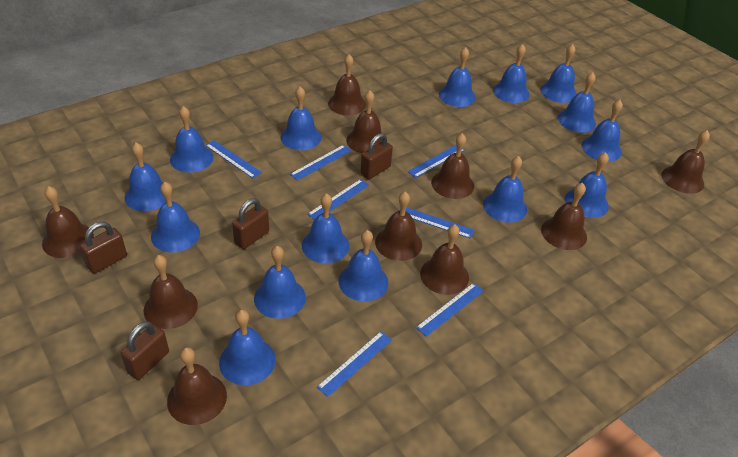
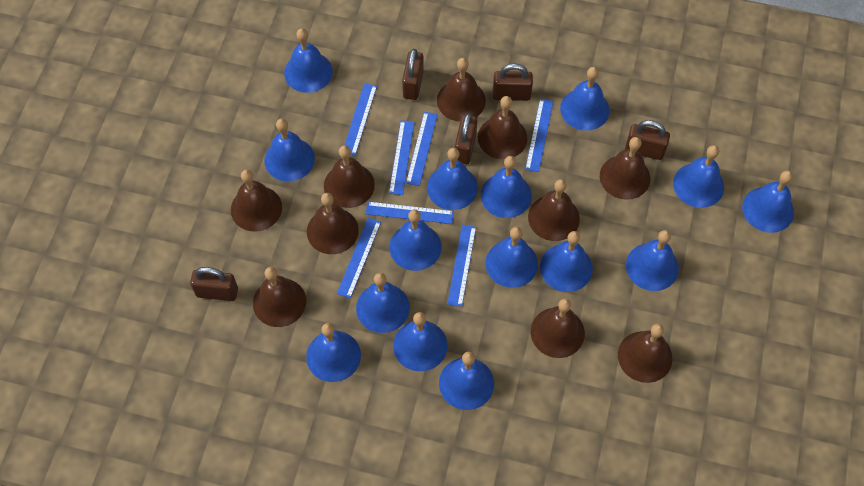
brown padlock: [80,222,127,274] [121,321,169,380] [232,198,269,249] [360,133,393,180] = 4 -> [190,267,238,301] [402,49,424,100] [455,113,477,164] [493,64,533,101] [625,120,670,160] = 5

